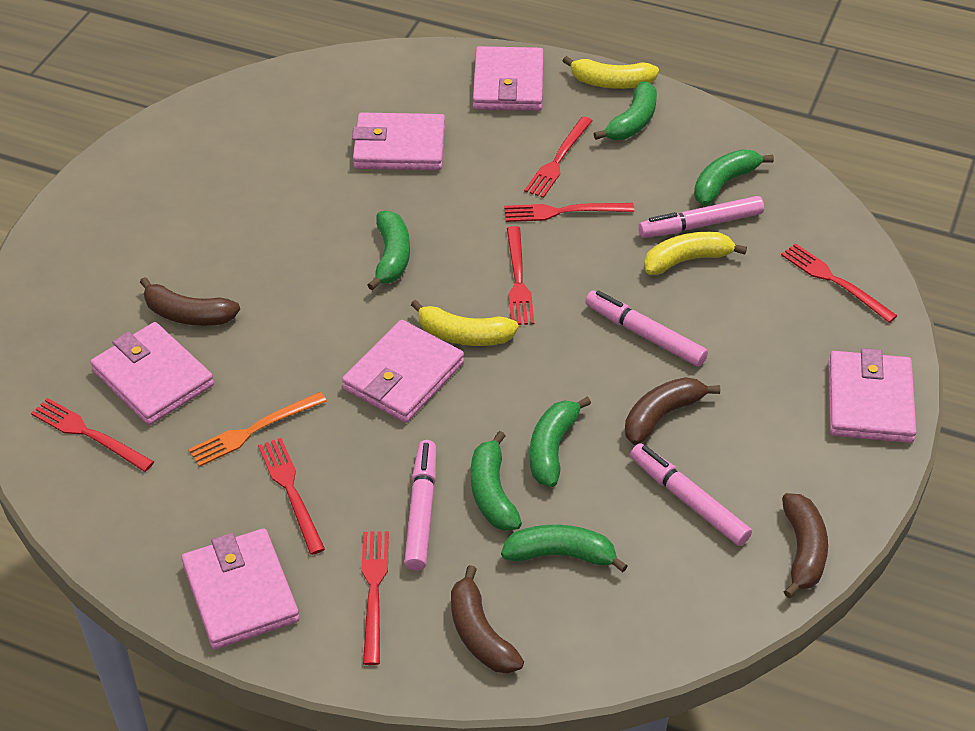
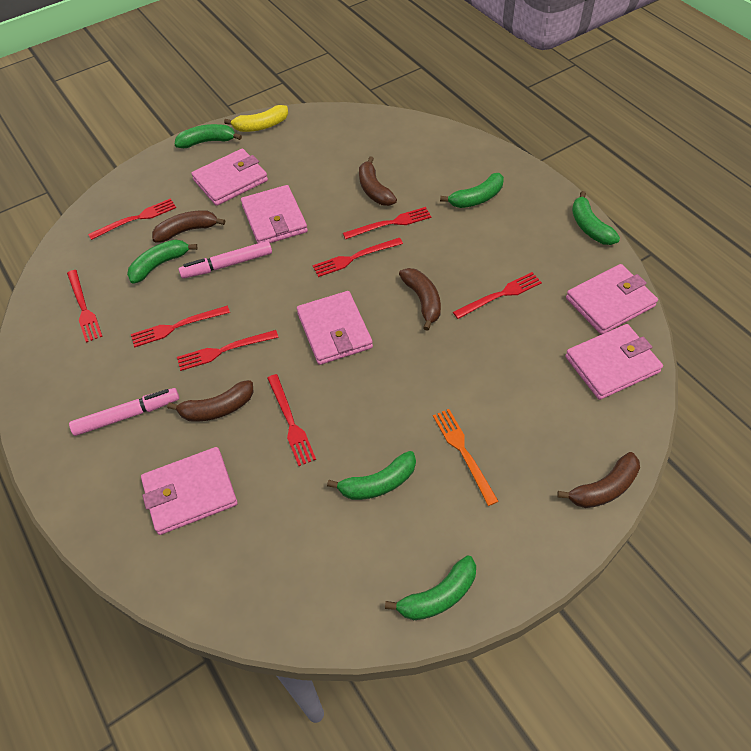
brown banana: [140,277,240,326] [451,565,524,673] [625,377,720,445] [782,493,828,598] = 4 -> [152,210,225,243] [167,380,254,422] [359,156,397,206] [399,268,441,331] [557,452,640,508] = 5
pink marker: [404,440,436,571] [585,290,708,367] [630,443,752,546] [638,196,764,238] = 4 -> [69,388,179,436] [179,241,272,279] = 2
red fork: [31,398,154,472] [258,438,325,555] [361,531,389,665] [504,203,634,222] [507,226,534,325] [524,116,593,198] [781,243,898,323] = 7 -> [67,270,103,343] [88,198,176,240] [131,305,230,347] [177,330,278,371] [267,374,316,466] [312,238,403,277] [343,207,431,239] [453,272,542,319] = 8
yellow banana: [411,300,519,346] [563,56,659,89] [644,232,747,275] = 3 -> [224,105,288,132] = 1

